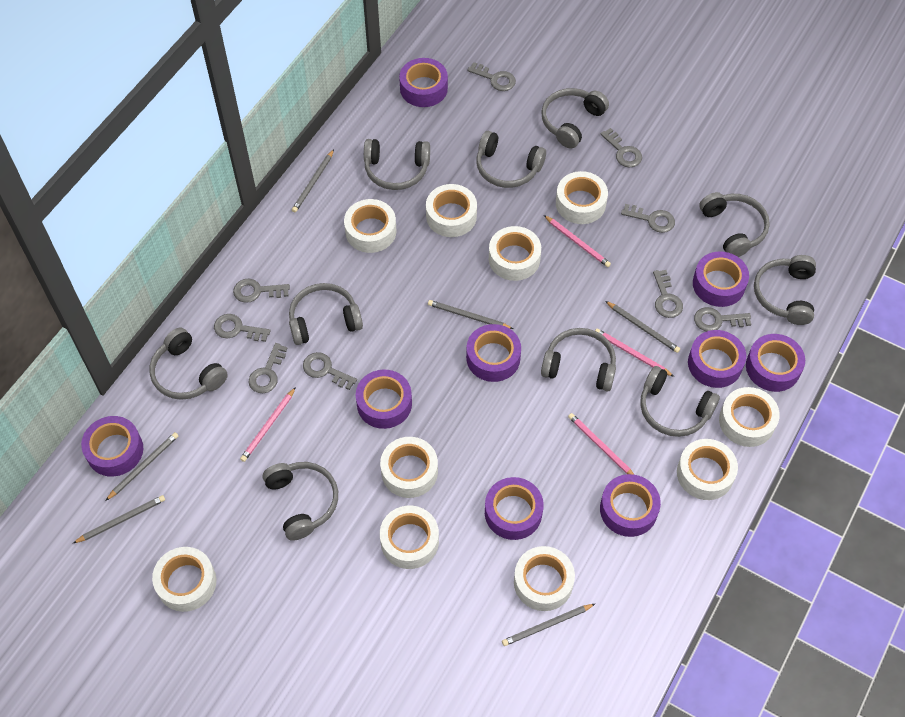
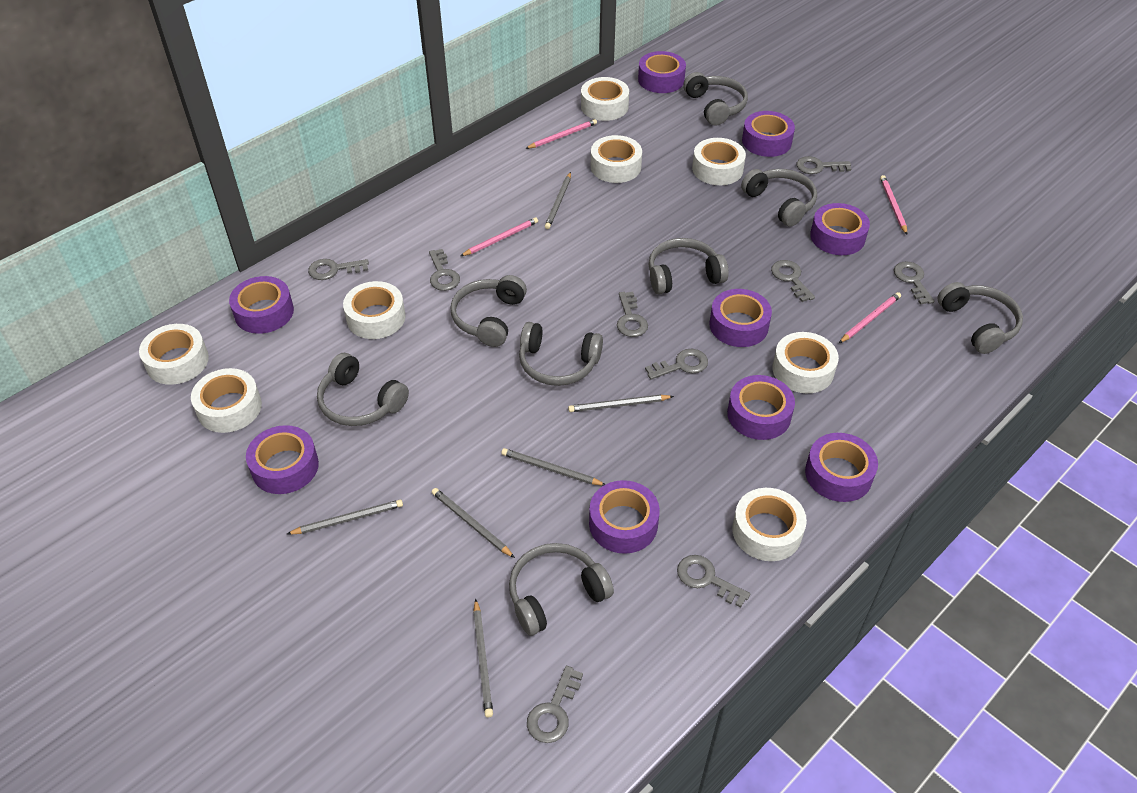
grey headphones: [150,328,228,400] [263,462,338,541] [289,283,363,345] [364,139,430,190] [476,131,546,188] [541,88,609,149] [541,328,616,392] [640,366,720,437] [699,192,770,257] [754,255,816,325] = 10 -> [317,353,409,426] [450,275,527,347] [509,543,614,636] [519,322,603,386] [649,238,729,294] [683,72,748,126] [741,169,817,227] [937,282,1023,354] = 8
white tape: [152,547,216,612] [344,199,396,253] [380,437,438,498] [380,506,439,569] [426,184,477,237] [489,226,541,281] [514,546,575,611] [556,171,608,224] [677,439,738,500] [719,387,780,447] = 10 -> [139,324,209,385] [191,368,262,433] [343,281,406,339] [581,77,629,121] [591,135,642,183] [692,138,746,185] [732,488,807,561] [772,332,839,393] = 8

